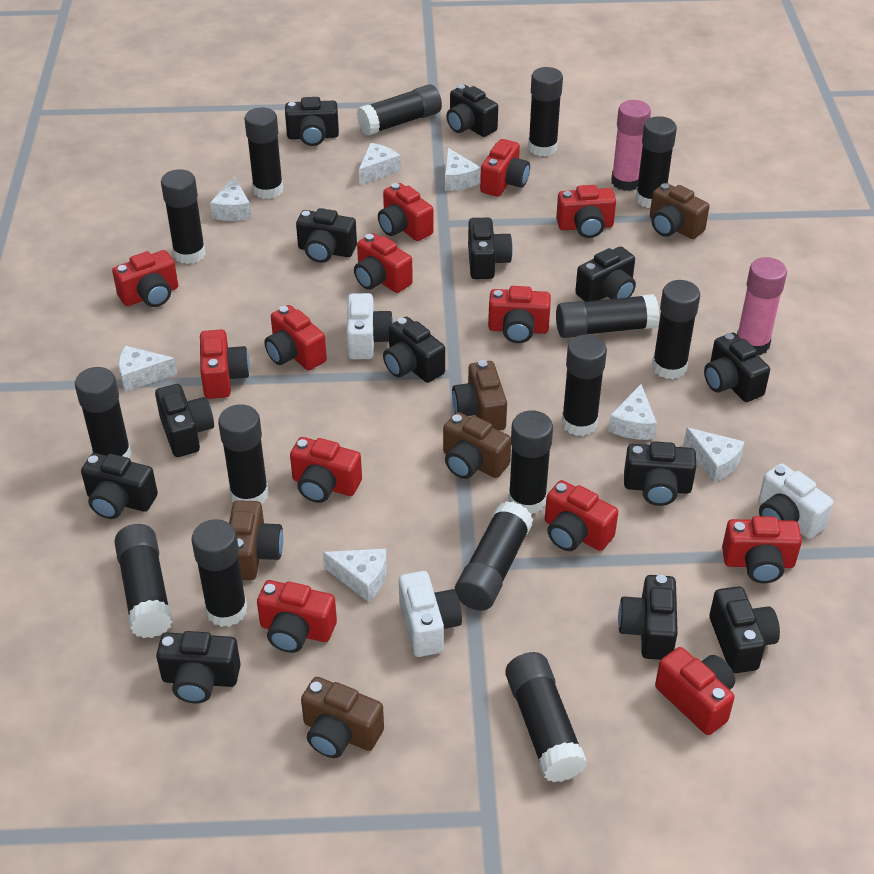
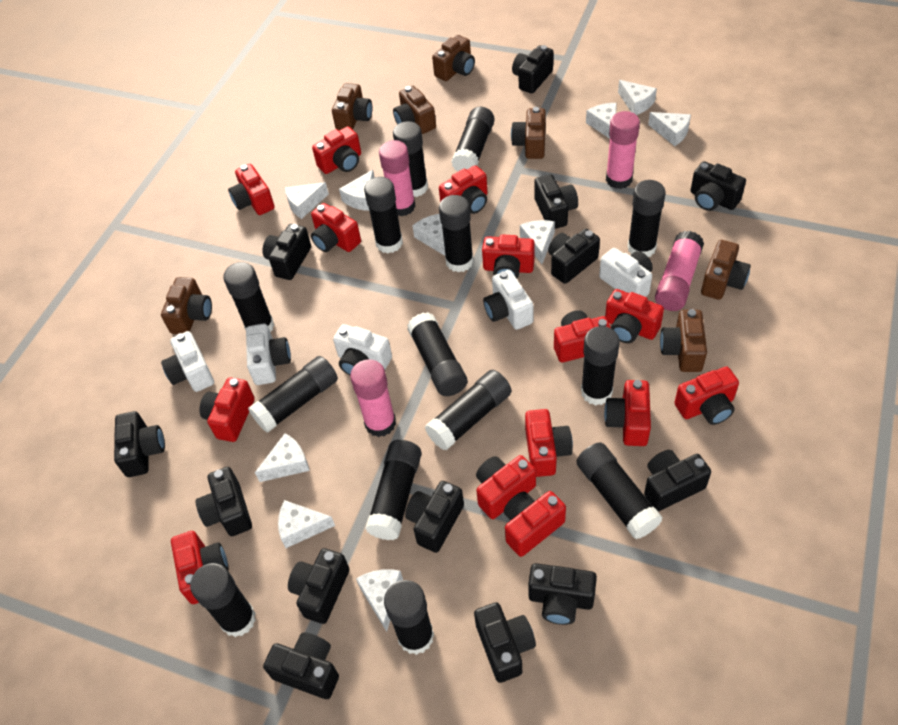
black glue stick: [75,367,132,459] [114,524,173,638] [161,169,206,264] [192,519,247,627] [218,404,269,504] [244,107,283,199] [357,84,442,136] [455,501,533,611] [505,652,587,782] [508,410,553,514] [528,67,563,156] [556,294,659,338] [562,335,607,436] [636,116,677,208] [652,280,700,379] = 15 -> [190,563,256,637] [223,262,274,332] [248,356,338,433] [364,177,403,253] [365,440,422,540] [384,580,434,655] [393,121,428,197] [407,312,467,396] [425,370,512,450] [439,195,474,272] [451,107,495,171] [577,443,663,539] [581,326,620,406] [627,180,666,257] = 14
brown camera: [229,500,283,580] [301,677,384,758] [443,412,511,479] [452,360,507,430] [650,183,709,239] = 5 -> [161,277,212,334] [332,83,372,130] [393,86,436,134] [432,35,475,81] [511,107,546,159] [660,309,707,372] [701,240,751,300] = 7
pink glue stick: [611,100,651,191] [737,257,787,355] = 2 -> [350,360,396,437] [379,140,416,216] [606,111,640,189] [655,231,704,311] = 4
red camera: [112,250,178,307] [200,330,250,399] [257,580,337,653] [264,305,327,370] [290,437,362,503] [354,233,413,293] [378,183,433,241] [480,139,530,197] [488,286,551,343] [545,480,618,551] [556,185,616,238] [655,647,735,735] [722,516,802,583] = 13 -> [171,531,229,604] [200,377,255,442] [228,164,275,215] [311,203,361,252] [312,126,361,174] [439,165,487,214] [476,455,536,519] [482,234,535,278] [504,491,566,557] [525,409,573,477] [554,310,611,362] [604,380,651,446] [605,289,664,343] [674,366,739,425] = 14
white camera: [347,293,394,359] [399,571,462,657] [759,464,833,539] = 3 -> [161,331,214,392] [246,324,291,385] [333,324,392,375] [483,270,533,330] [599,248,653,297] = 5
white cheese: [118,346,177,392] [210,176,252,221] [323,549,387,602] [359,143,401,185] [445,148,481,191] [608,384,657,440] [684,428,744,483] = 7 -> [255,433,310,482] [278,500,335,548] [285,182,329,219] [339,170,375,211] [356,569,403,632] [412,214,445,256] [520,220,555,264] [586,103,617,139] [618,80,657,115] [648,112,691,146] = 10

